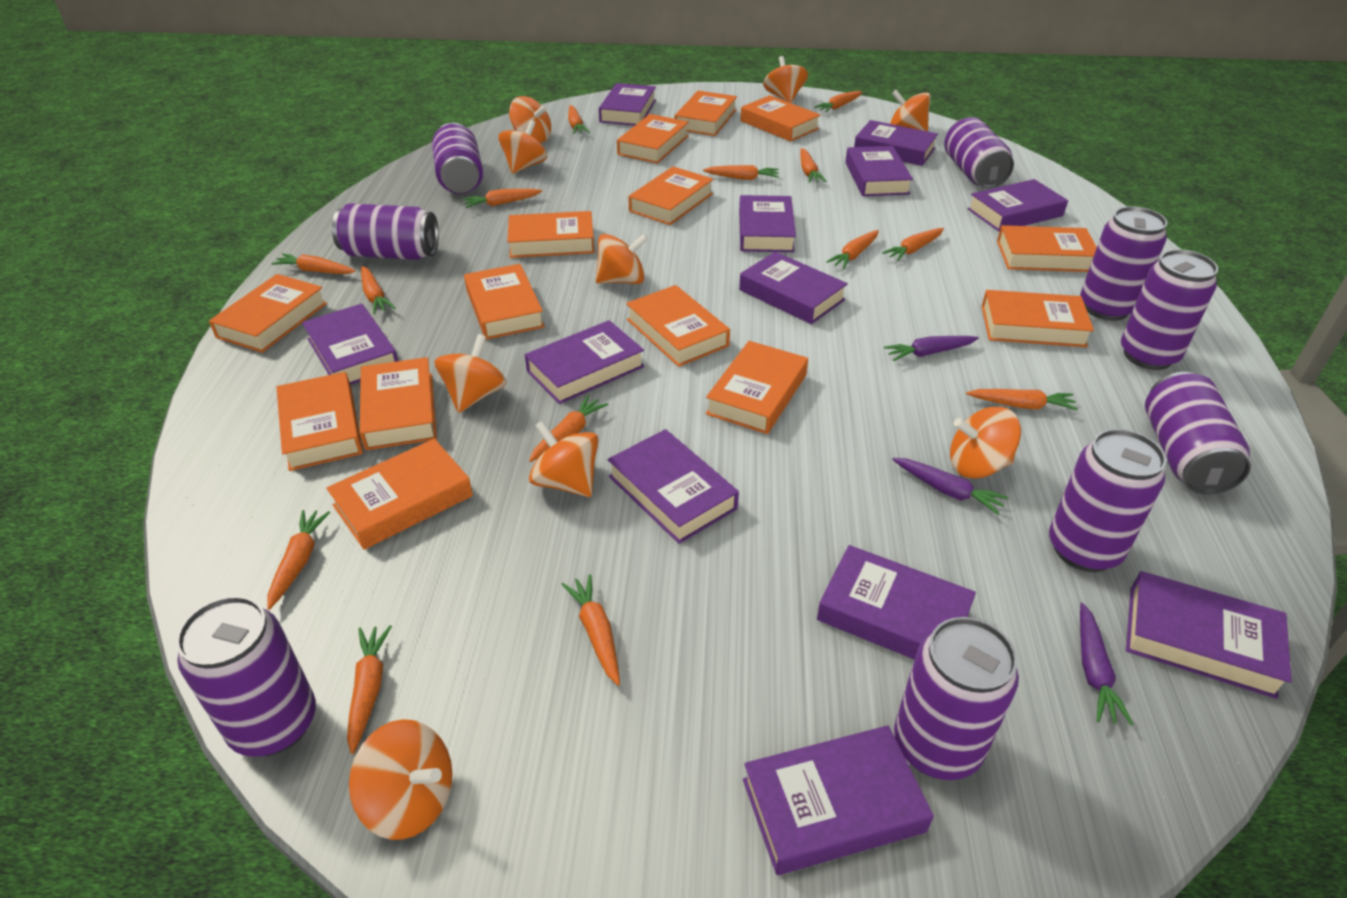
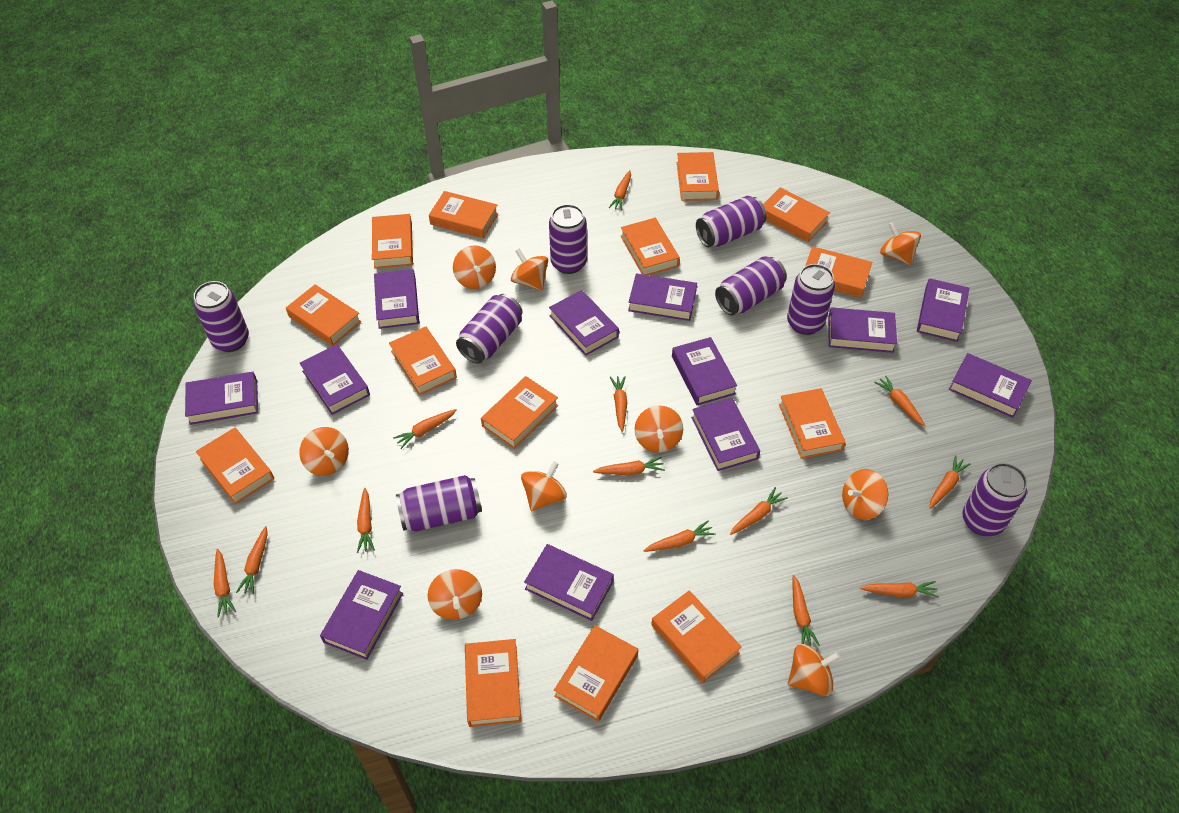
orange carrot: [267,510,330,610] [271,253,356,274] [347,625,392,754] [361,266,395,314] [463,189,542,208] [529,395,608,462] [562,574,620,686] [568,105,589,134] [703,165,779,180] [800,148,826,183] [814,91,862,112] [826,230,879,269] [882,228,944,261] [966,389,1078,410] = 14 -> [214,549,236,617] [236,526,268,594] [357,488,375,553] [393,409,457,449] [593,457,665,475] [609,170,631,210] [610,376,627,432] [644,520,716,552] [730,487,788,535] [792,575,820,647] [860,581,939,598] [874,376,926,426] [929,455,970,509] = 13
purple can: [176,596,316,757] [332,203,439,260] [432,123,483,194] [894,617,1019,780] [944,117,1014,188] [1049,429,1166,572] [1080,206,1167,321] [1121,250,1218,370] [1145,372,1251,495] = 9 -> [194,281,249,352] [396,475,482,531] [456,294,522,364] [549,204,587,274] [696,196,766,247] [715,256,787,315] [787,264,835,335] [963,463,1027,536] = 8
purple carrot: [884,336,979,361] [892,458,1009,515] [1080,603,1133,725] = 3 -> none = 0

